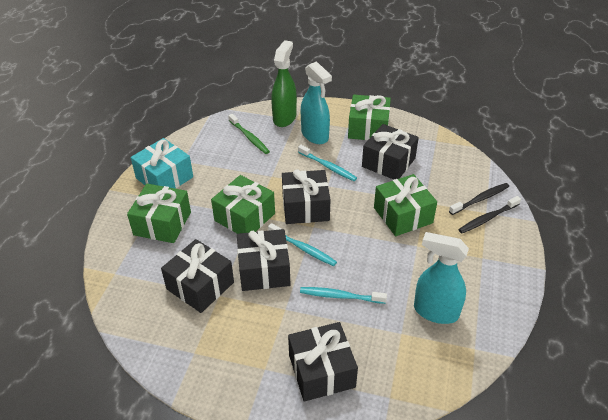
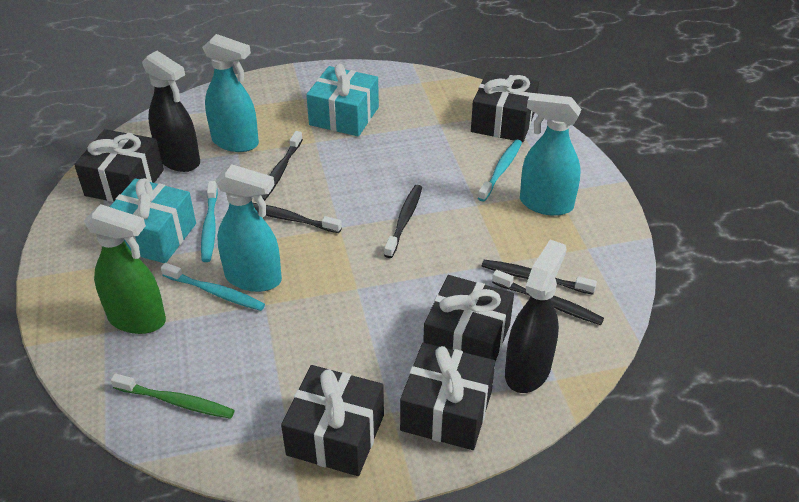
black spray bottle: none = 0 -> [142,51,200,172] [505,240,567,393] = 2
black toothbrush: [449,183,509,215] [458,196,521,233] = 2 -> [253,203,342,233] [261,131,303,201] [384,185,422,258] [482,260,597,295] [492,270,604,325] = 5
green gift: [127,184,191,243] [211,175,275,234] [348,95,391,140] [374,174,437,236] = 4 -> none = 0
turquoise gift: [131,138,193,189] = 1 -> [110,178,196,263] [306,64,379,137] = 2
turquoise spray bottle: [301,61,332,144] [414,232,469,324] = 2 -> [202,34,259,152] [215,164,282,292] [520,93,581,216] = 3

